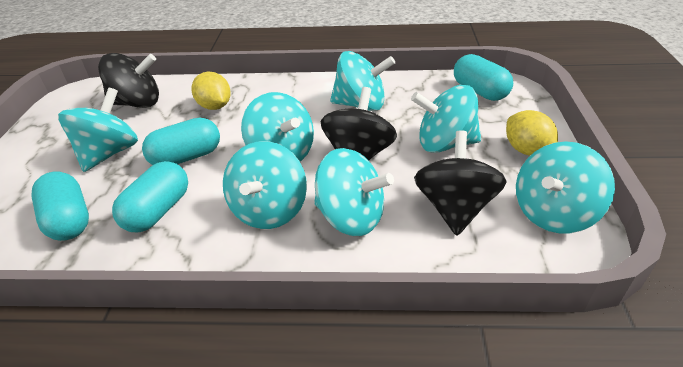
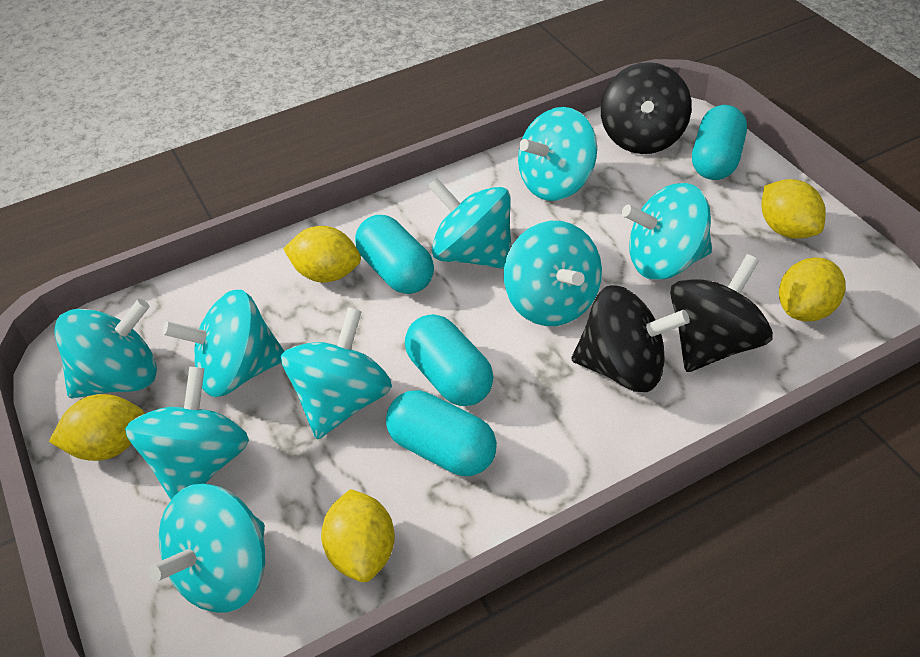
turquoise spinning top: [58,88,138,172] [223,141,307,229] [241,92,314,162] [314,148,394,236] [330,51,395,111] [411,85,481,153] [516,141,615,233] = 7 -> [54,299,157,398] [125,367,249,500] [148,484,265,613] [163,289,285,397] [281,307,392,439] [428,177,511,269] [504,221,602,326] [518,107,597,201] [622,183,712,280] = 9
yellow lemon: [192,72,231,110] [506,110,558,156] = 2 -> [49,394,145,461] [283,226,361,283] [321,489,395,582] [761,179,826,239] [779,257,845,322] = 5

